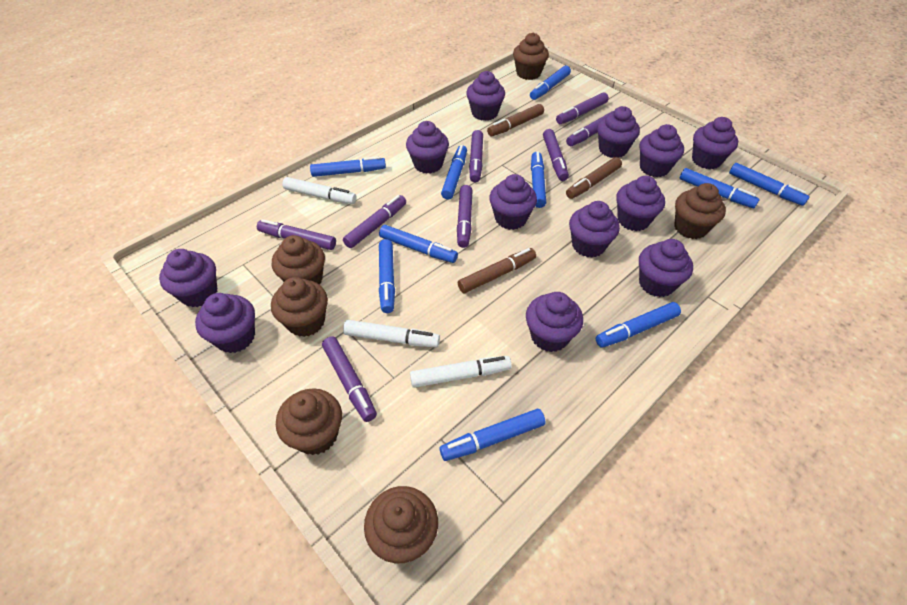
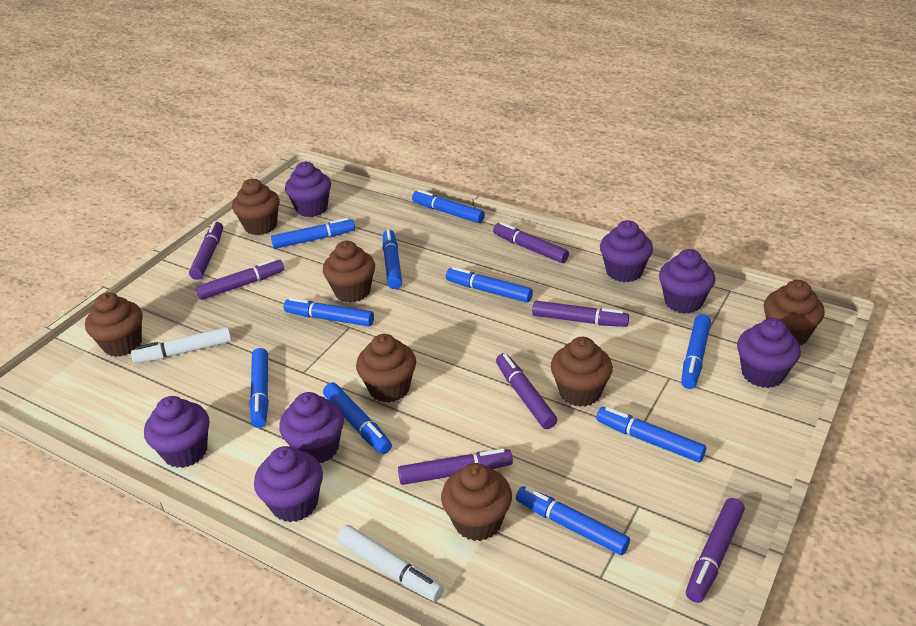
brown cupcake: [271,277,328,337] [272,235,325,284] [276,388,342,455] [364,486,438,563] [513,32,549,80] [674,183,726,239] = 6 -> [85,292,143,357] [232,179,280,235] [323,241,375,303] [356,334,416,403] [441,463,512,541] [551,337,613,407] [764,280,825,345] = 7
brown marker: [458,248,536,293] [487,104,544,137] [566,157,622,199] = 3 -> none = 0
purple cupcake: [159,249,218,307] [195,293,255,353] [406,121,449,174] [466,71,505,121] [489,174,537,230] [526,292,583,352] [569,201,620,258] [597,106,640,158] [616,176,665,231] [639,124,684,177] [639,239,693,297] [692,117,738,169] = 12 -> [144,396,209,468] [254,446,323,522] [279,392,344,463] [285,162,331,217] [600,220,653,282] [659,249,715,314] [737,318,801,388] = 7
purple marker: [257,219,336,250] [322,336,377,422] [343,195,406,248] [457,185,473,248] [469,130,483,182] [543,129,569,181] [556,92,609,124] [566,111,613,146] = 8 -> [189,221,223,280] [196,258,284,300] [398,449,513,485] [493,222,569,263] [496,353,557,429] [532,301,629,327] [686,498,745,603] = 7
white marker: [282,177,357,204] [343,320,440,348] [410,356,512,388] = 3 -> [131,327,232,363] [337,525,444,602] = 2

